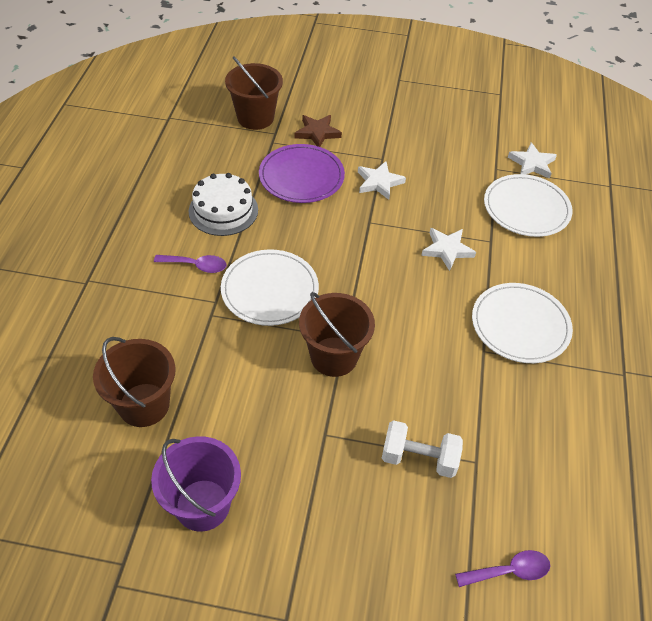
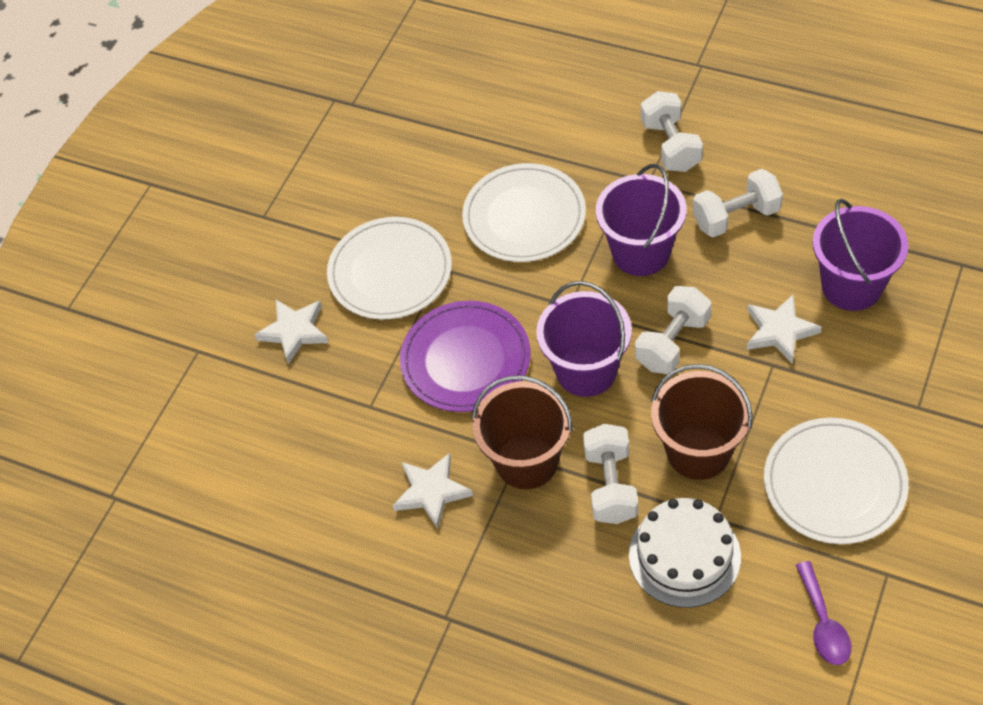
brown bucket: [93,337,176,427] [225,56,283,130] [299,292,375,377] = 3 -> [472,375,573,489] [651,364,753,480] = 2
brown star: [295,115,342,147] = 1 -> none = 0
purple bucket: [151,436,241,532] = 1 -> [536,281,632,397] [596,164,687,276] [813,199,909,311] = 3
purple spoon: [154,255,226,273] [455,550,550,587] = 2 -> [796,561,851,665] = 1
white dumbbell: [382,420,463,478] = 1 -> [583,424,638,524] [635,286,711,374] [641,91,703,172] [693,169,783,237] = 4

